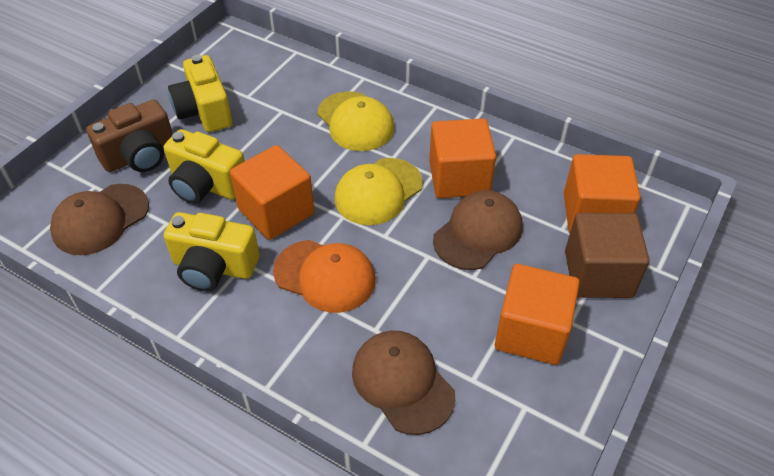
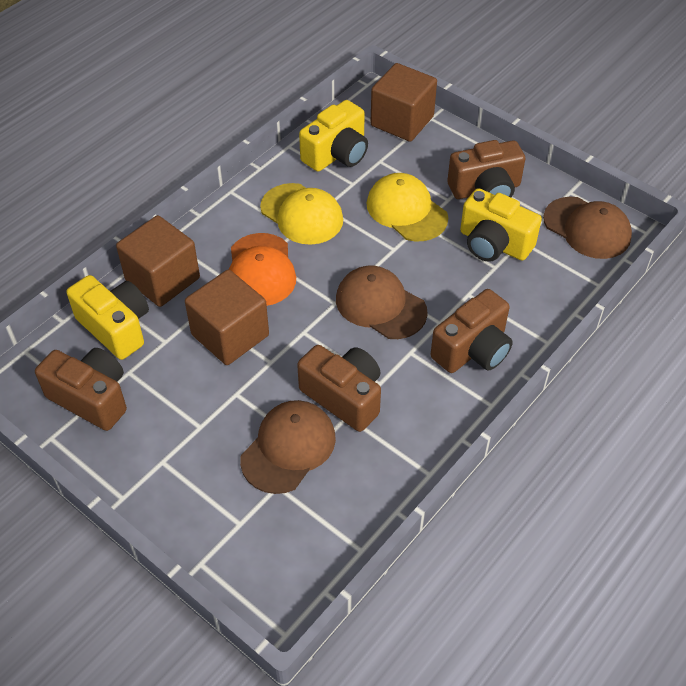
brown camera: [86,100,173,172] = 1 -> [35,348,127,431] [297,345,381,432] [430,289,513,373] [447,140,525,199] = 4
brown cube: [565,213,650,298] = 1 -> [116,215,200,307] [185,270,269,365] [370,63,437,142] = 3
orange cube: [230,145,314,240] [429,118,496,198] [495,264,580,365] [564,154,640,233] = 4 -> none = 0

